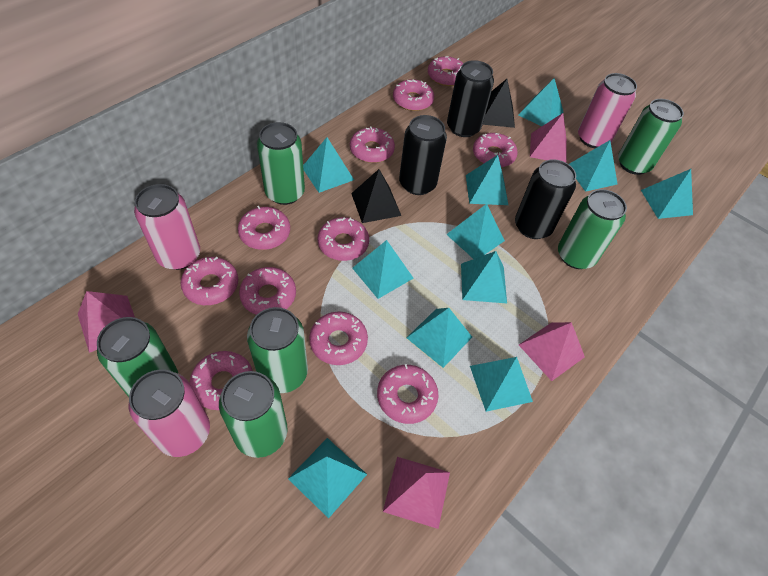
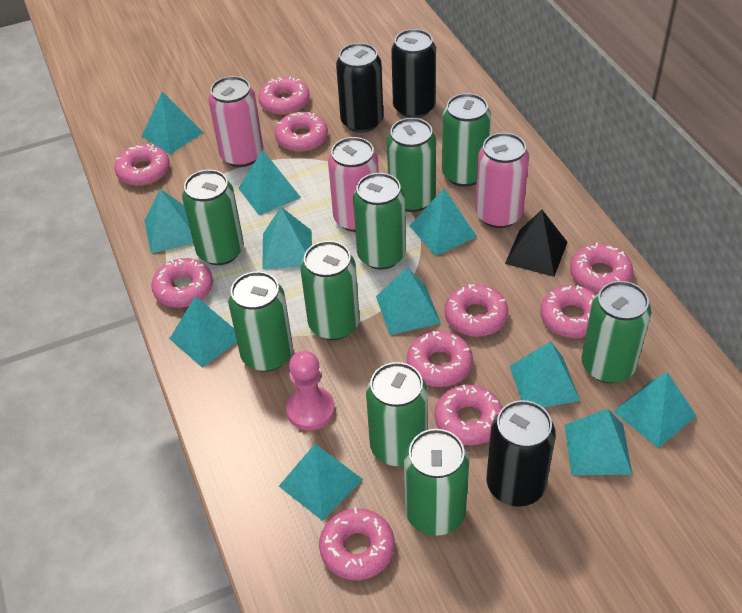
black pyramid: [351,169,401,223] [483,79,515,128] = 2 -> [505,210,568,277] = 1
green can: [97,317,178,397] [219,371,288,458] [247,307,308,393] [257,122,305,205] [558,189,627,269] [618,99,684,175] = 6 -> [182,170,244,265] [228,271,293,372] [301,241,360,340] [353,173,406,270] [366,362,428,466] [387,118,436,212] [404,429,469,536] [442,93,491,187] [581,281,651,383] = 9
pink donut: [181,257,238,305] [190,351,253,410] [238,206,290,250] [239,267,296,315] [309,312,368,365] [318,217,369,261] [350,126,395,163] [377,364,438,424] [393,79,434,111] [428,56,463,86] [473,133,518,167] = 11 -> [114,144,169,186] [151,258,213,308] [258,77,310,115] [275,112,328,152] [319,507,395,580] [407,331,473,387] [435,384,503,445] [445,284,508,337] [540,285,596,338] [570,243,633,293] = 10
pink pawn: none = 0 -> [286,351,335,430] = 1
pink pyramid: [78,291,135,353] [383,457,450,529] [519,322,585,381] [530,113,567,162] = 4 -> none = 0

